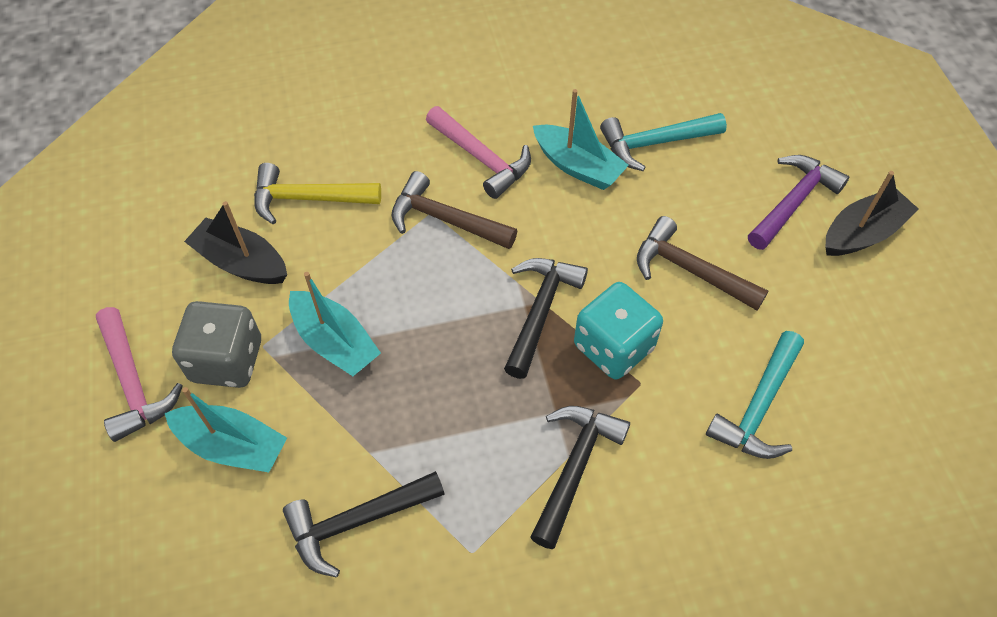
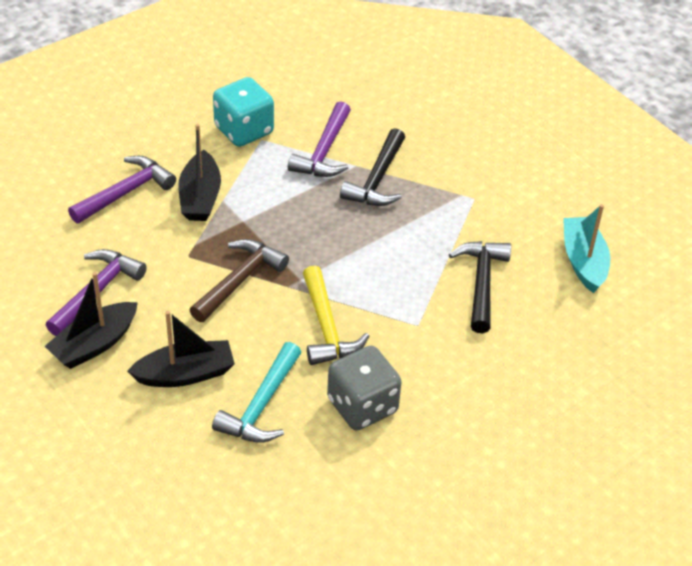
black boat: [184,201,287,284] [826,171,919,256] = 2 -> [45,272,138,369] [127,311,235,387] [178,124,221,221] = 3
black hammer: [283,471,445,577] [504,258,588,379] [530,406,630,549] = 3 -> [340,128,405,206] [449,241,511,333] = 2
brown hammer: [391,171,517,249] [637,216,768,310] = 2 -> [190,239,289,322] = 1
pink hammer: [96,307,183,442] [426,106,531,199] = 2 -> none = 0
purple hammer: [748,155,849,250] = 1 -> [46,249,147,336] [68,156,176,224] [288,101,351,177] = 3
turquoise boat: [165,387,287,472] [289,272,381,376] [533,89,629,190] = 3 -> [563,204,610,293] = 1
turquoise hammer: [600,113,727,171] [706,331,804,459] = 2 -> [212,342,301,443] = 1

